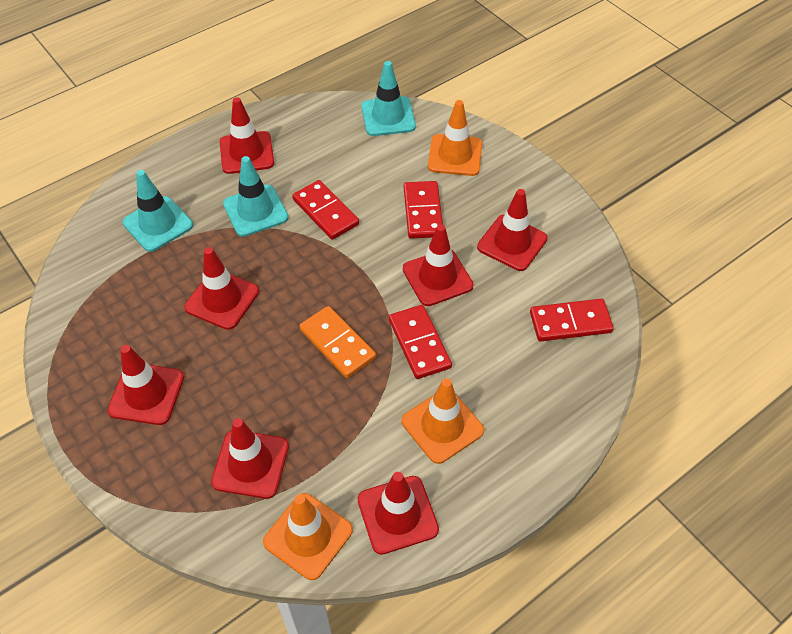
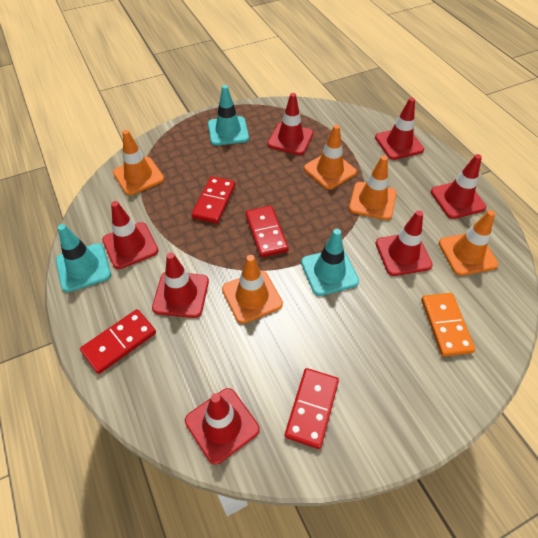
orange traffic cone: [263,493,353,580] [401,378,484,464] [428,100,482,176] = 3 -> [113,130,164,195] [222,255,283,324] [304,124,357,190] [349,156,396,220] [439,210,498,276] = 5

